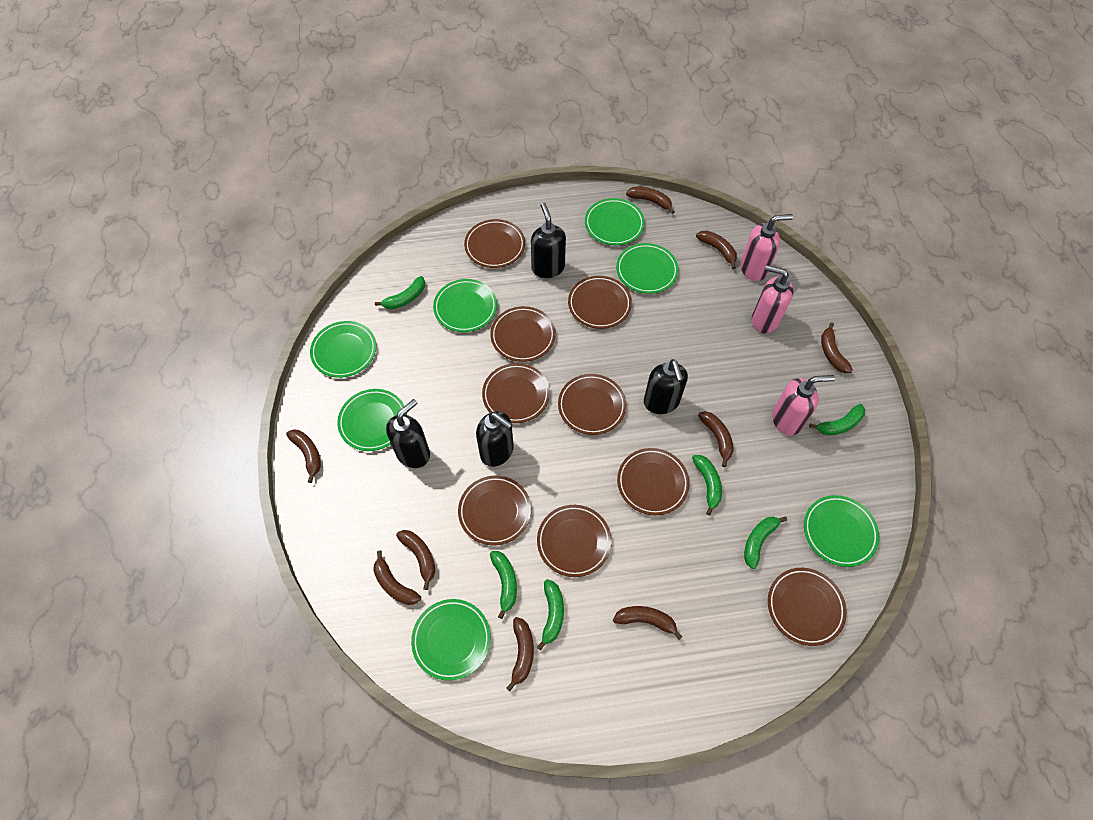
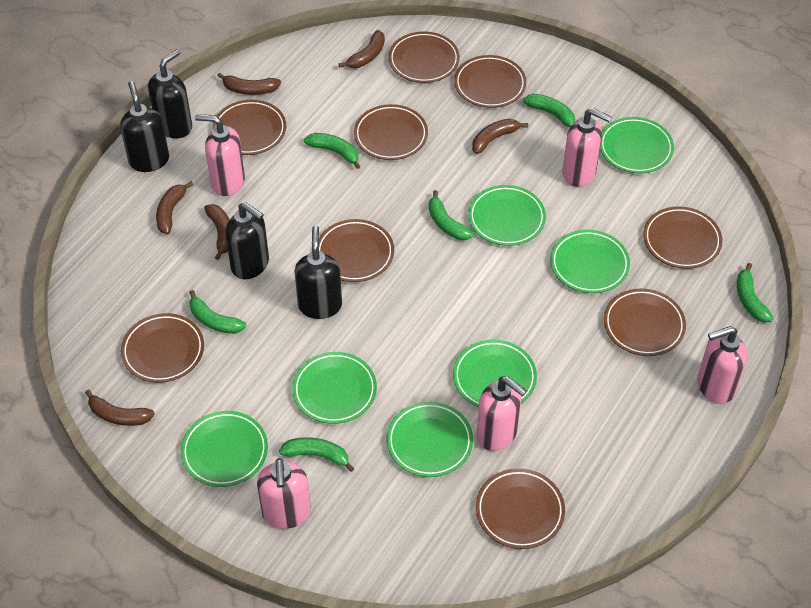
brown banana: [286,429,321,483] [373,550,421,605] [396,530,435,590] [507,617,534,691] [613,606,683,640] [626,187,675,214] [696,230,737,269] [698,411,734,467] [821,322,853,373] = 9 -> [85,389,155,426] [156,181,194,234] [204,204,230,260] [217,73,281,95] [339,30,385,68] [472,119,528,154] = 6
pink soap dispenser: [740,214,793,281] [752,265,793,333] [772,375,835,436] = 3 -> [195,114,245,196] [257,458,311,529] [477,376,527,451] [562,108,612,187] [697,326,747,404] = 5

